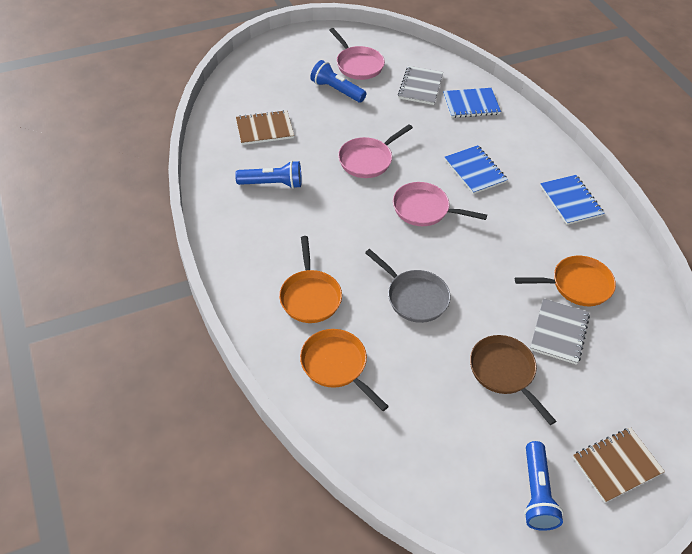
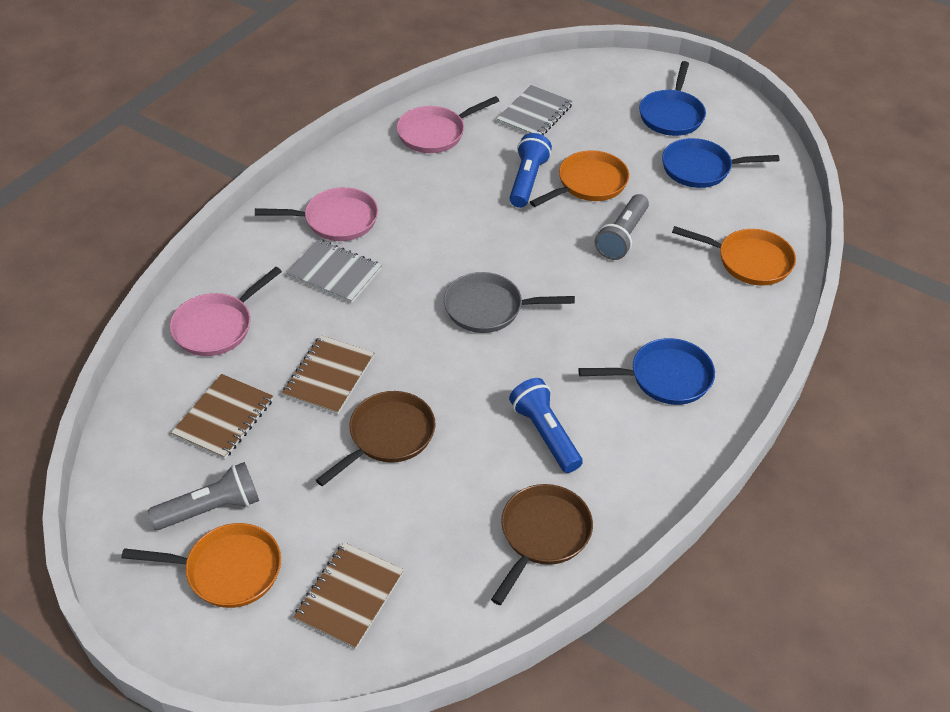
blue flashlight: [235,161,302,189] [310,60,367,103] [524,441,563,531] = 3 -> [509,133,552,208] [509,378,583,473] = 2
blue notebook: [443,88,501,118] [445,145,508,194] [540,175,604,225] = 3 -> none = 0
blue pan: none = 0 -> [578,338,715,405] [639,61,706,136] [662,138,780,188] = 3
brown notebook: [236,110,294,145] [573,427,665,503] = 2 -> [171,374,273,459] [282,335,374,415] [293,542,404,650] = 3
brown pan: [470,335,556,425] = 1 -> [316,391,436,486] [491,484,593,605] = 2
grey flashlight: none = 0 -> [148,462,259,530] [595,194,649,260] = 2

